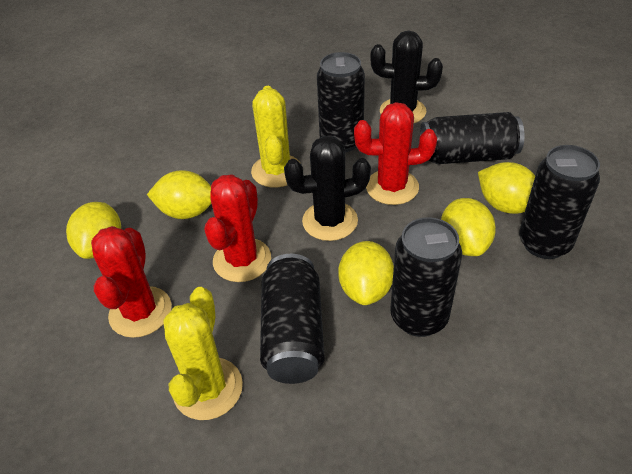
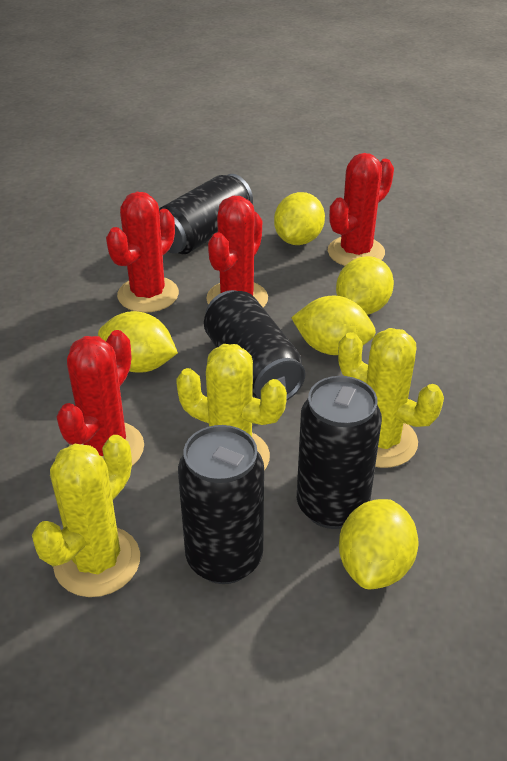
black cactus: [284,136,371,241] [370,31,443,123] = 2 -> none = 0
black can: [260,254,325,384] [317,52,365,152] [390,217,462,337] [420,112,524,164] [519,145,600,259] = 5 -> [159,174,253,254] [178,425,264,584] [204,290,306,401] [297,376,382,529] = 4
red cactus: [91,226,172,338] [204,174,271,282] [354,102,437,205] = 3 -> [57,330,144,466] [106,192,179,313] [206,196,268,308] [328,153,394,266] = 4
yellow cactus: [163,287,243,420] [251,86,299,188] = 2 -> [32,435,140,597] [176,344,287,470] [338,328,444,468] = 3

